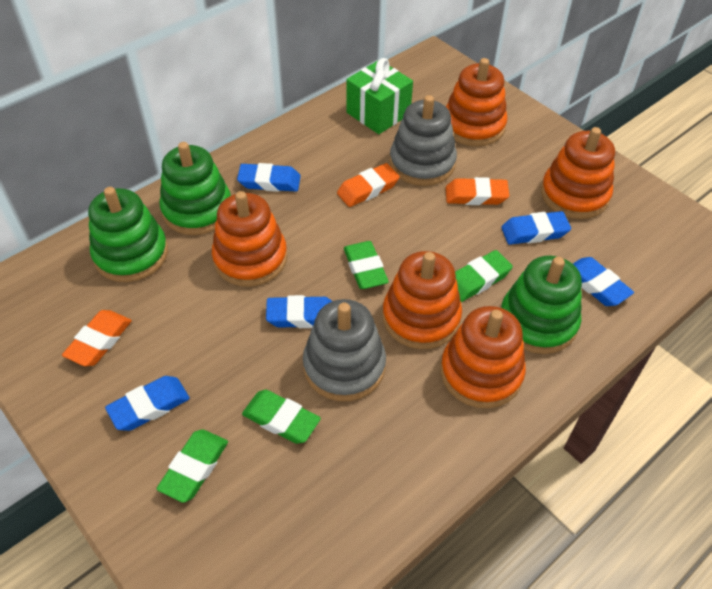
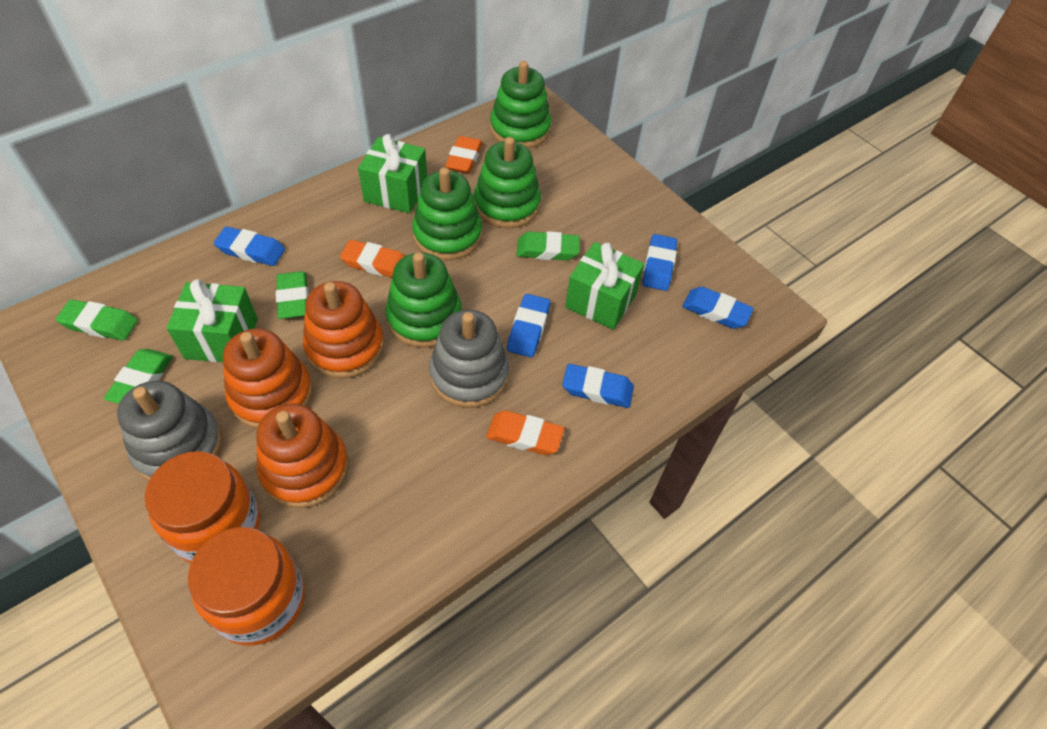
green gift: [346,58,413,134] = 1 -> [167,279,258,362] [358,134,427,213] [565,242,644,330] = 3
green stacking toy: [88,187,168,282] [159,142,231,235] [501,256,582,354] = 3 -> [385,252,462,348] [412,167,482,260] [474,137,541,228] [490,61,552,148] = 4
orange jar: none = 0 -> [144,451,260,563] [188,527,305,645] = 2
orange stacking toy: [212,191,287,287] [382,251,462,349] [441,306,526,409] [446,58,507,147] [541,127,615,219] = 5 -> [223,329,313,428] [256,404,349,508] [303,281,384,379] = 3

